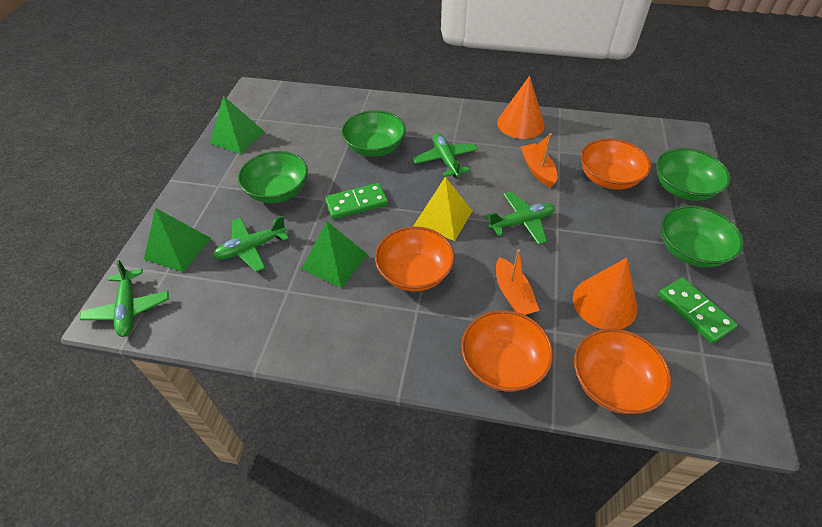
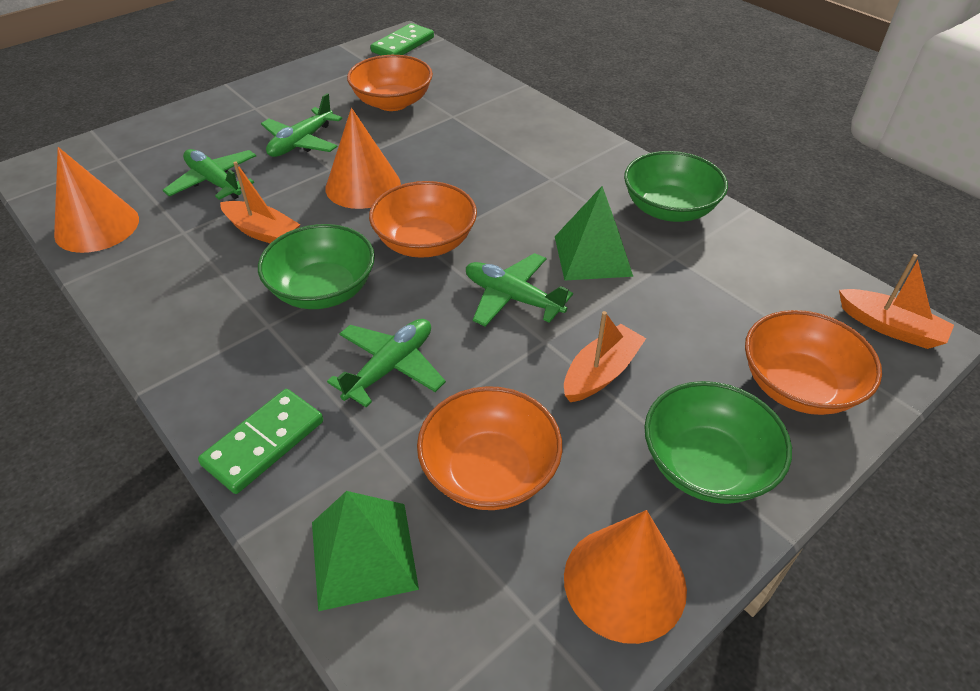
green bowl: [238,151,308,203] [341,110,406,157] [656,148,731,201] [661,205,744,267] = 4 -> [258,224,375,309] [624,151,728,222] [644,381,792,504] = 3
green pyramid: [144,208,211,272] [210,96,265,154] [302,221,368,288] = 3 -> [312,491,419,611] [555,186,633,280] = 2
orange boat: [496,249,540,315] [521,133,557,187] = 2 -> [220,161,300,243] [564,311,646,402] [839,254,954,349] = 3
orange cone: [497,76,545,139] [573,258,638,329] = 2 -> [54,147,139,253] [325,108,401,209] [564,510,687,644] = 3
yellow pyramid: [414,177,472,241] = 1 -> none = 0

